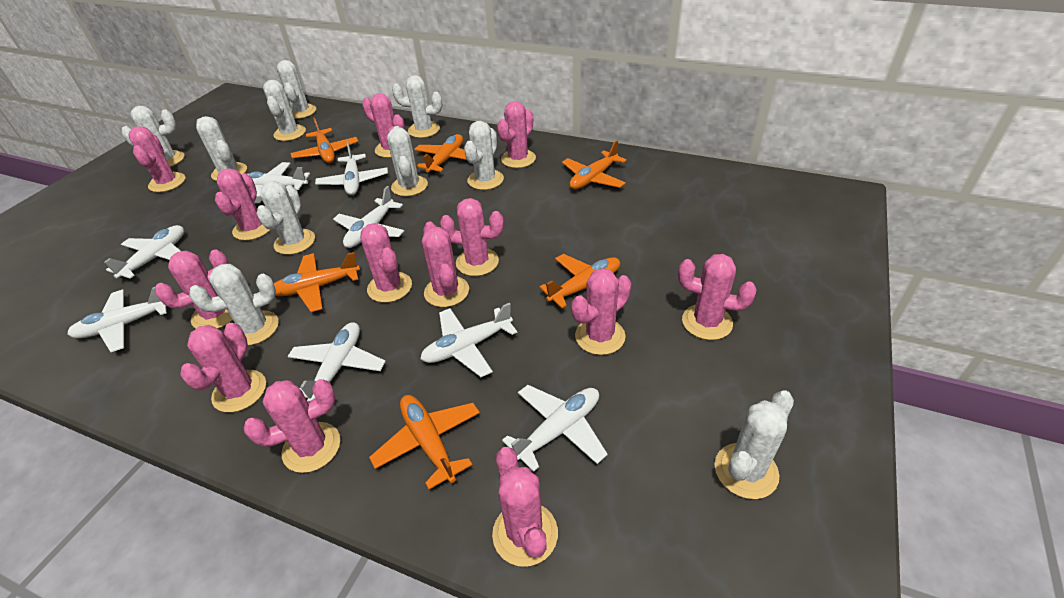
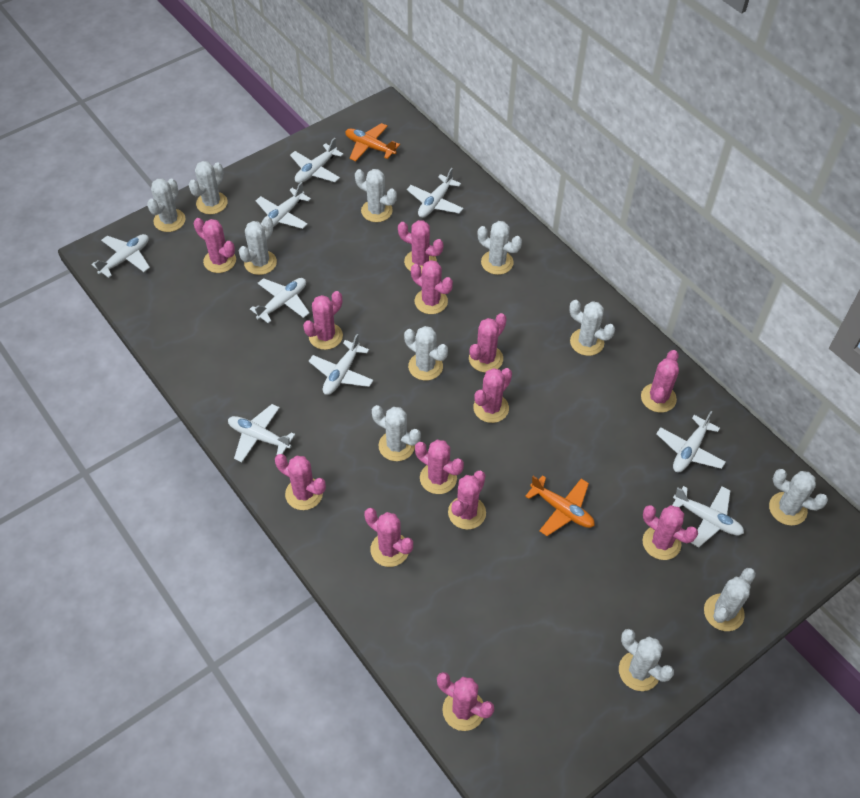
orange plane: [274,252,360,312] [290,118,358,163] [369,395,480,489] [414,134,467,174] [539,254,620,308] [562,140,627,189] = 6 -> [345,123,400,161] [525,475,595,536] = 2
white cactus: [122,106,185,167] [189,264,279,346] [196,116,247,181] [256,181,315,255] [263,80,306,141] [277,60,316,119] [387,126,428,196] [392,75,442,138] [464,121,504,190] [715,390,794,499] = 10 -> [147,179,186,232] [188,161,228,214] [239,216,277,275] [355,169,397,222] [372,405,421,461] [404,326,448,380] [478,221,522,275] [569,300,615,356] [619,629,674,691] [704,568,756,631] [769,469,828,526] = 11
white plane: [67,287,167,352] [104,225,184,279] [247,162,310,203] [288,322,386,402] [315,142,388,195] [333,186,404,248] [420,303,518,377] [502,385,608,472] = 8 -> [91,234,150,278] [228,404,295,462] [250,278,309,323] [256,182,311,229] [290,138,344,183] [309,334,374,395] [407,168,463,218] [656,411,726,472] [672,486,744,547] = 9

